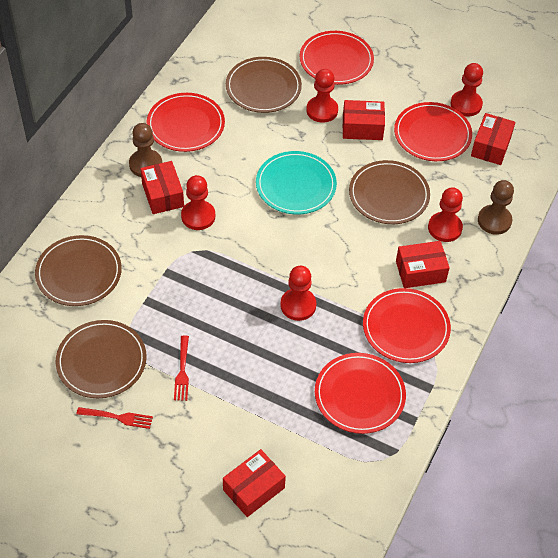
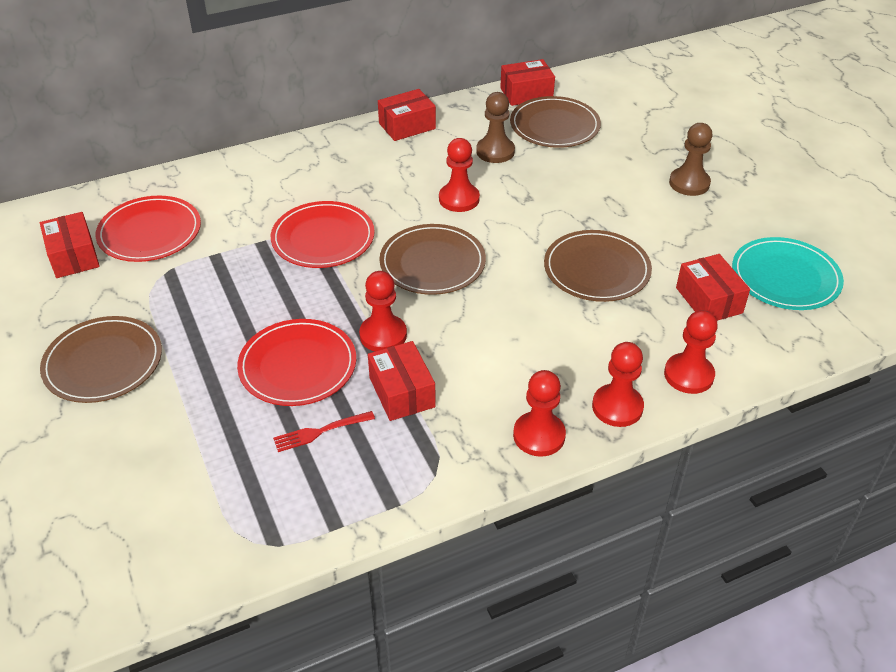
red fork: [77,407,153,429] [174,335,189,401] = 2 -> [273,411,375,452] = 1
red plate: [147,93,225,152] [300,31,374,85] [315,353,406,434] [363,288,451,363] [394,102,472,161] = 5 -> [95,196,201,262] [237,319,356,406] [271,201,375,268] = 3

